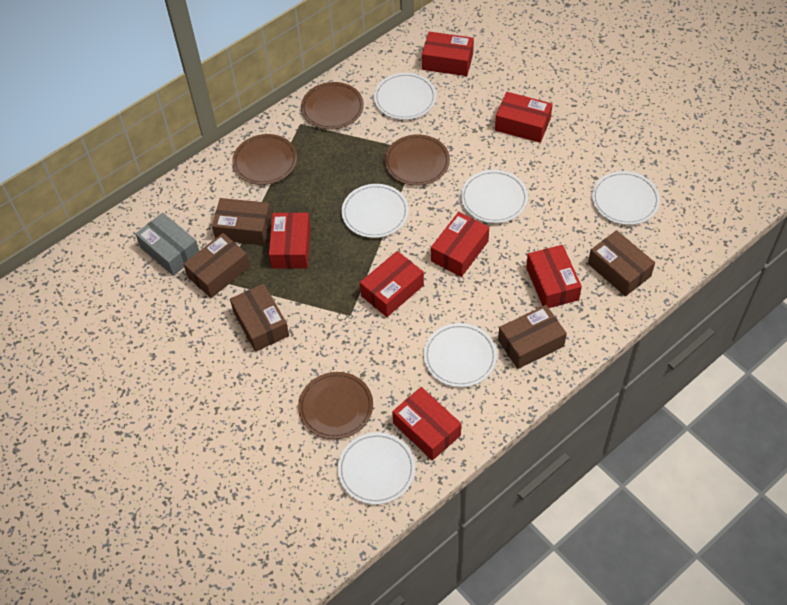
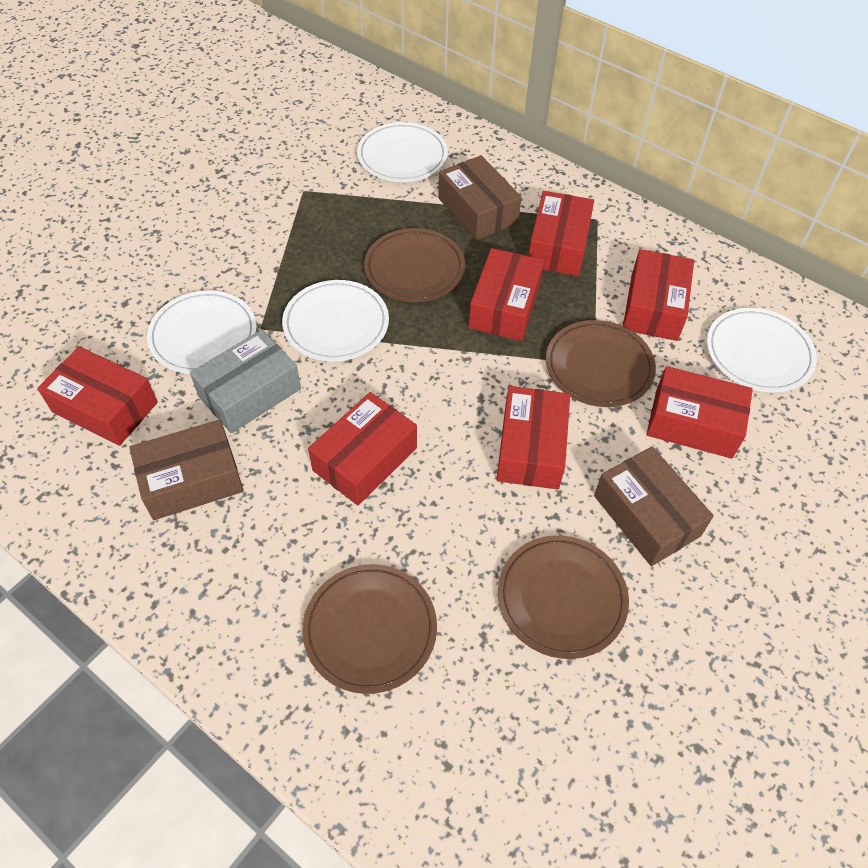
brown box: [183,233,250,298] [212,198,272,245] [230,283,289,352] [498,305,567,369] [588,230,655,296] = 5 -> [129,419,244,520] [438,155,522,241] [594,446,714,566] = 3
white plate: [338,432,415,505] [342,184,409,238] [374,73,436,120] [424,323,497,387] [461,170,528,223] [592,171,660,225] = 6 -> [147,290,256,374] [282,280,389,361] [357,122,448,182] [707,308,817,393] = 4

